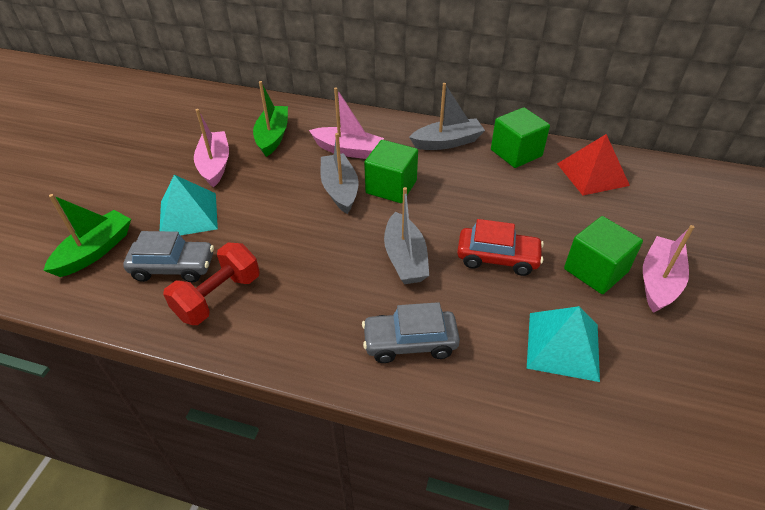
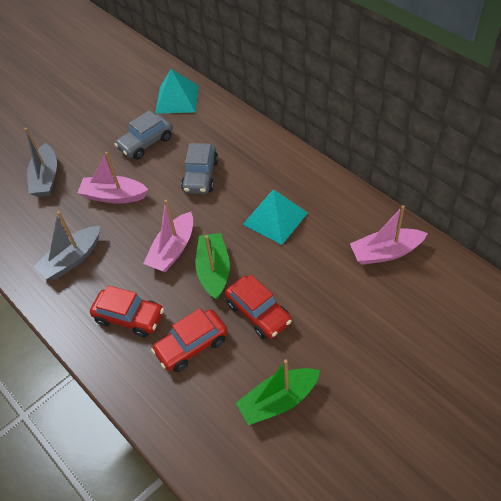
green cube: [364,140,418,203] [491,107,550,168] [564,216,643,294] = 3 -> none = 0
grey boat: [321,133,359,214] [384,187,429,284] [409,83,485,150] = 3 -> [25,128,57,197] [34,211,100,280] = 2
red car: [457,219,544,276] = 1 -> [90,285,164,337] [151,308,228,372] [225,275,292,339] = 3
red dumbbell: [163,243,260,325] = 1 -> none = 0
red pyramid: [557,134,630,195] = 1 -> none = 0

